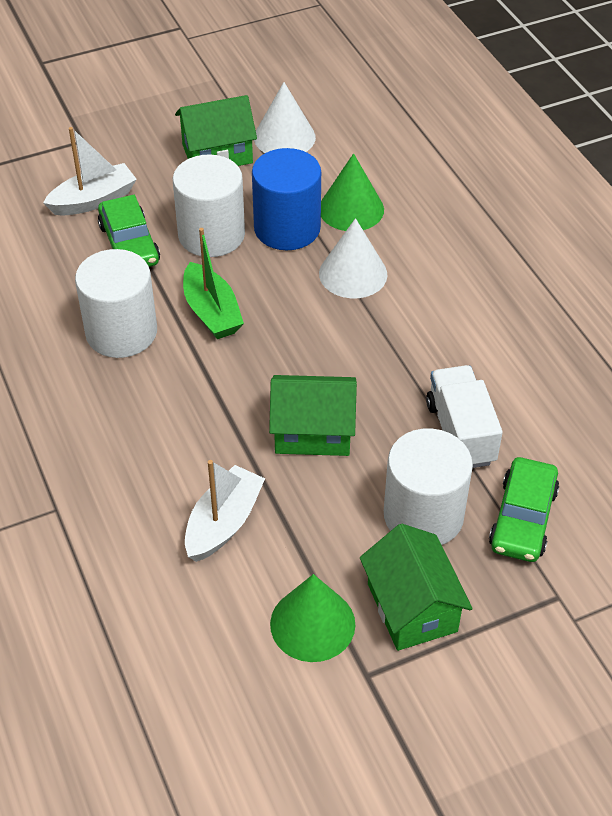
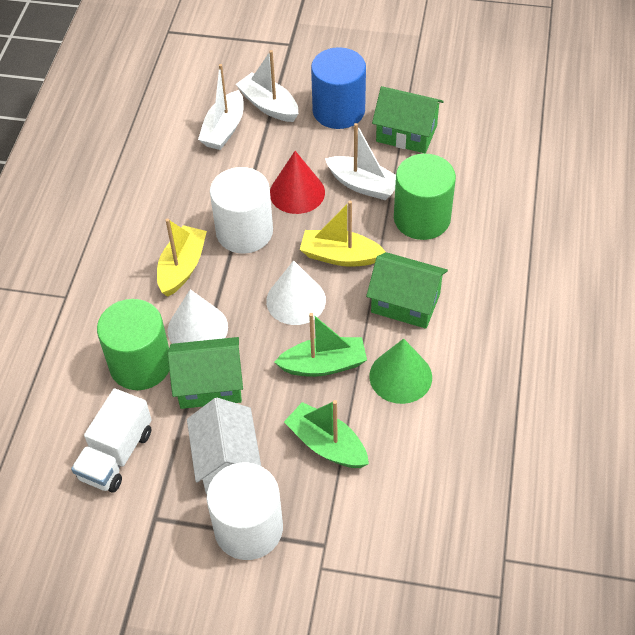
green boat: [183,228,244,339] = 1 -> [274,313,367,377] [284,400,369,468] = 2
green car: [98,195,160,267] [489,457,559,562] = 2 -> none = 0
green cone: [270,574,355,662] [321,153,384,231] = 2 -> [369,339,432,404] = 1
green cylinder: none = 0 -> [97,299,169,390] [394,154,456,240] = 2
red cone: none = 0 -> [270,151,325,214] = 1
white boat: [43,127,137,216] [185,460,265,562] = 2 -> [198,64,244,150] [236,50,298,122] [325,123,396,200] = 3
white cylinder: [75,249,157,358] [173,154,245,257] [384,428,473,545] = 3 -> [207,463,283,560] [210,167,273,254] = 2
white house: none = 0 -> [187,398,261,494] = 1
yellow boat: none = 0 -> [157,219,207,297] [300,201,386,267] = 2

